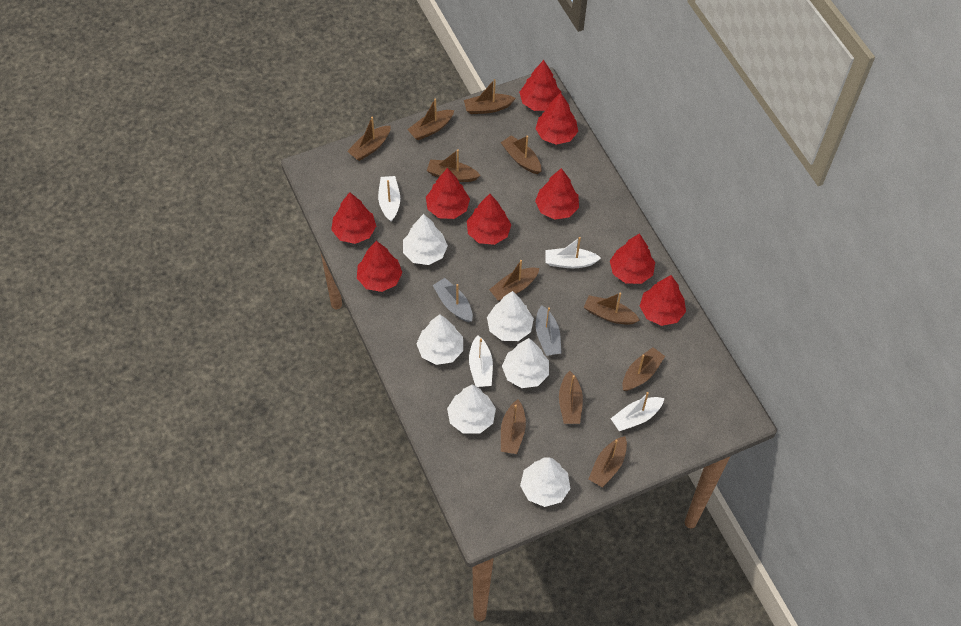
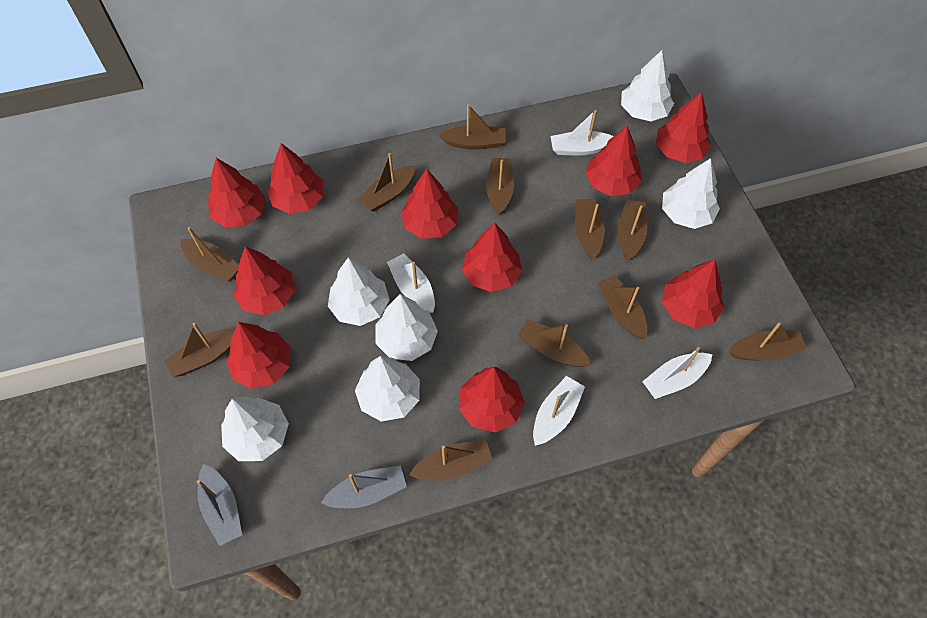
red tree: [331,192,376,244] [357,241,403,292] [426,168,470,219] [467,194,511,245] [519,60,561,111] [535,93,578,145] [535,168,579,220] [610,233,655,284] [640,275,686,326] = 9 -> [208,158,266,227] [226,322,291,389] [233,246,295,315] [267,143,324,214] [401,169,458,239] [459,367,525,433] [462,223,522,292] [585,126,642,196] [656,92,711,163] [662,259,724,328] = 10

